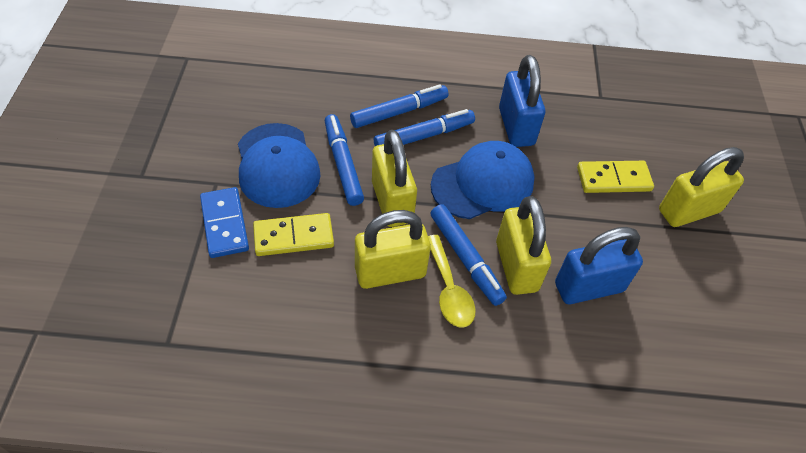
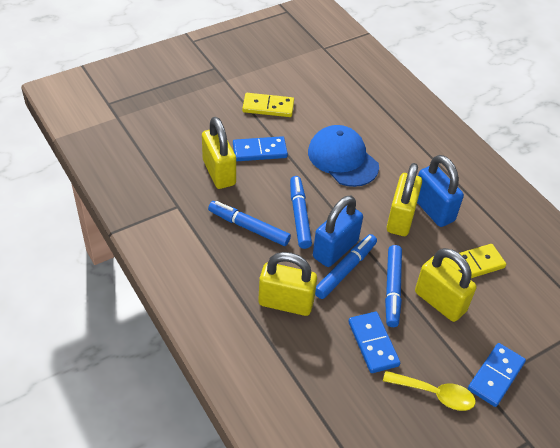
blue cap: [238,123,320,208] [431,141,535,219] = 2 -> [308,125,379,187] = 1
blue domino: [200,187,249,258] = 1 -> [233,136,288,161] [348,312,400,373] [468,343,526,407] = 3

